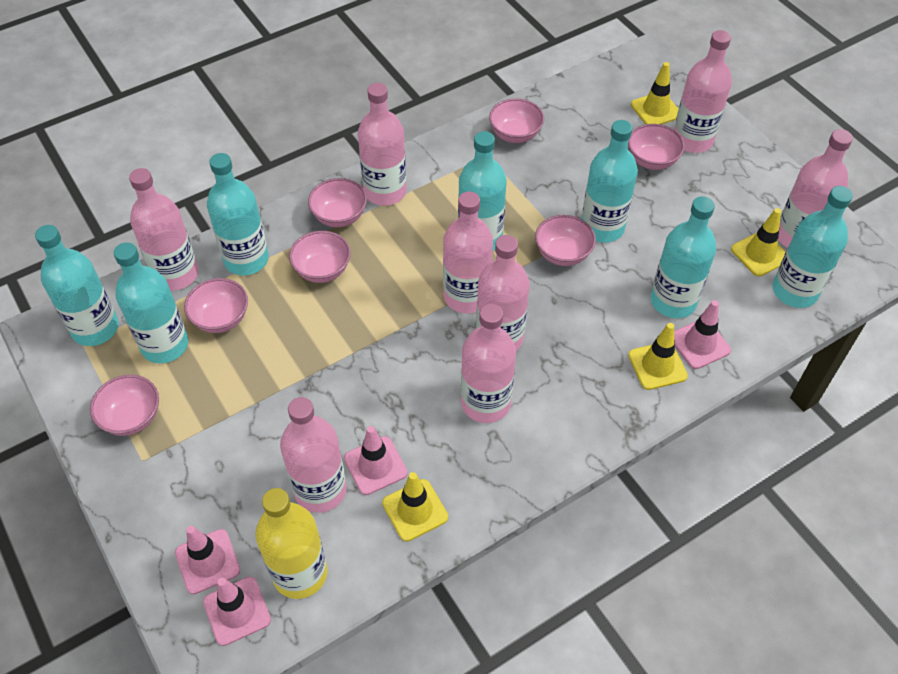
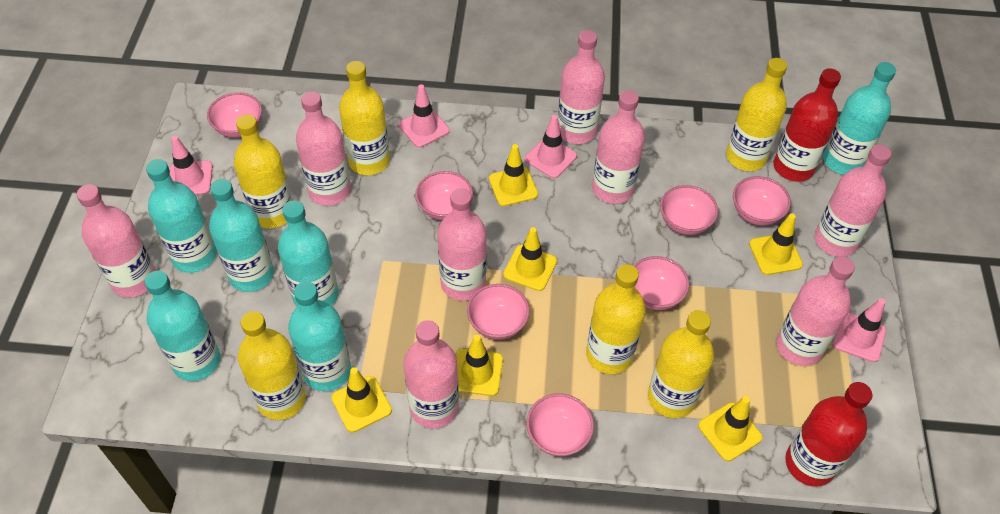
red bottle: none = 0 -> [773,68,841,182] [785,382,873,487] = 2
turquoise bottle: [35,225,119,346] [114,242,188,364] [207,153,269,276] [458,131,507,251] [582,120,638,243] [650,196,716,318] [773,186,853,308] = 7 -> [145,271,220,381] [146,159,217,273] [209,179,274,292] [278,200,338,306] [288,281,351,391] [823,62,896,175] = 6
yellow bottle: [255,488,328,599] = 1 -> [234,114,292,229] [238,311,306,420] [339,61,390,175] [586,264,646,374] [648,310,714,418] [726,58,787,171] = 6
yellow traffic cone: [382,472,448,542] [628,323,688,390] [631,62,678,125] [731,208,786,276] = 4 -> [331,367,392,433] [456,335,503,396] [489,144,538,206] [503,227,557,291] [698,396,763,461] [749,213,803,275] = 6

